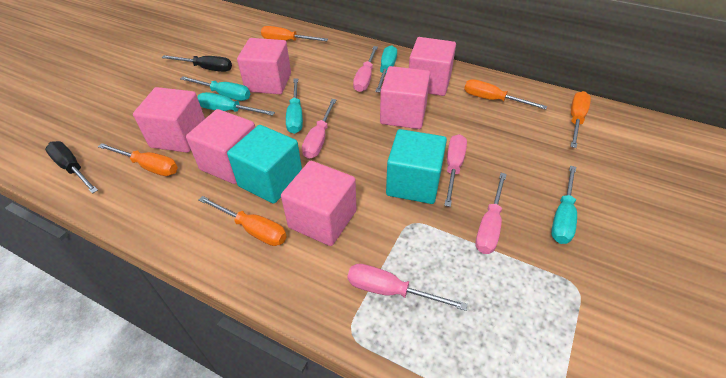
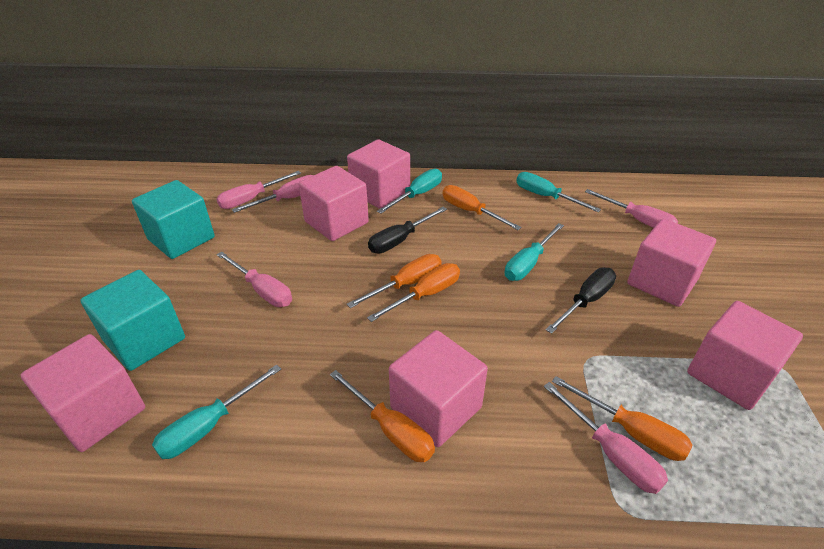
turquoise screwdriver: [180,76,250,101] [197,92,275,116] [286,78,303,134] [375,45,397,93] [551,165,577,244] = 5 -> [152,364,281,459] [377,169,442,214] [505,223,564,281] [516,172,601,212] = 4

